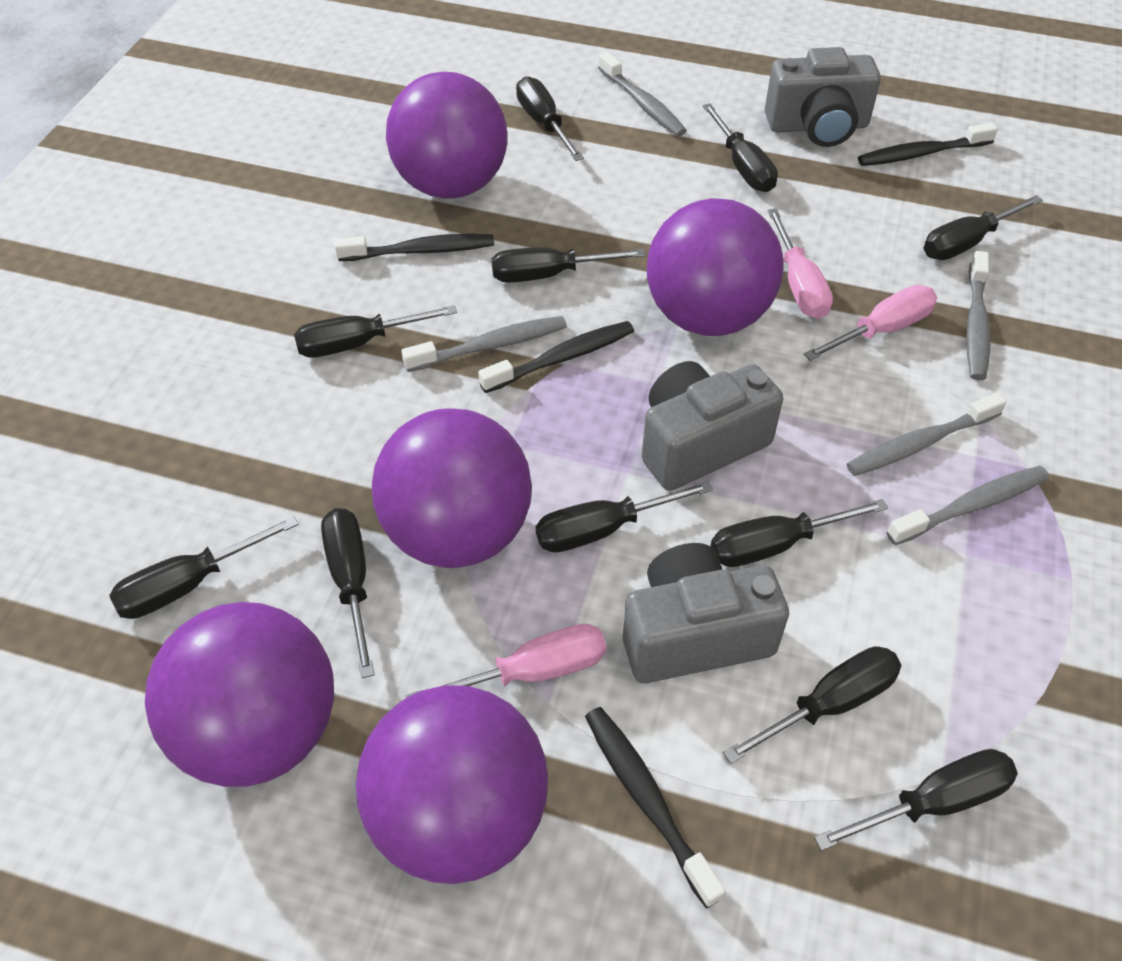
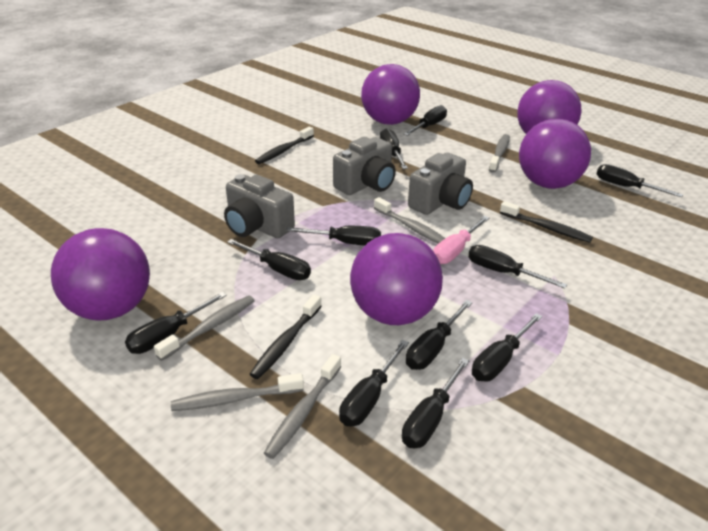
black toothbrush: [335,234,494,261] [478,321,634,393] [585,707,725,908] [858,122,998,166] = 4 -> [249,295,322,379] [255,127,314,164] [500,201,593,243] = 3
pink screwdriver: [405,624,606,698] [767,209,833,319] [804,285,937,361] = 3 -> [433,216,490,264] = 1

